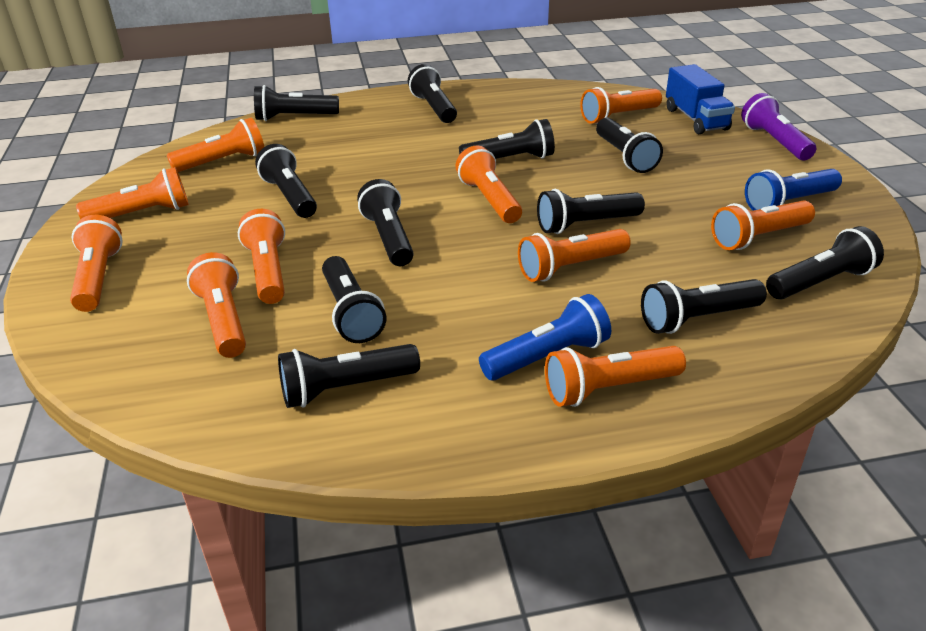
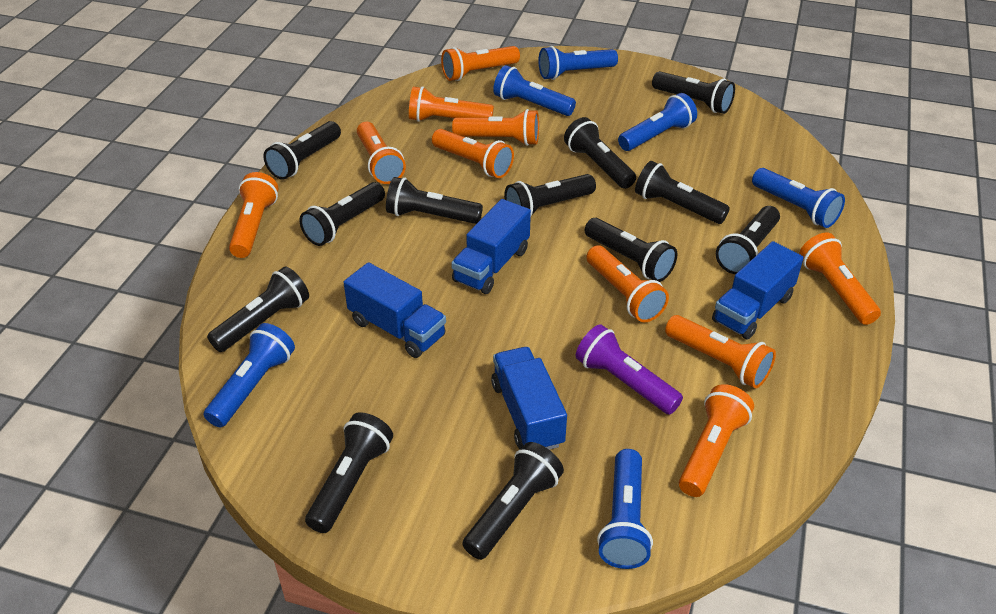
black flashlight: [254,85,339,121] [255,144,317,218] [278,344,420,408] [322,256,386,343] [357,179,414,266] [408,64,457,123] [459,119,555,159] [537,189,645,234] [596,118,663,173] [641,279,767,334] [766,226,884,299] = 11 -> [207,267,309,352] [264,121,341,180] [300,182,385,246] [305,412,393,533] [386,177,483,224] [462,442,564,560] [504,174,596,216] [564,117,636,189] [585,218,677,282] [635,161,730,224] [652,71,735,114] [716,206,780,274] = 12
blue flashlight: [479,294,611,380] [745,169,842,211] = 2 -> [204,323,295,428] [493,65,576,116] [538,46,618,80] [597,449,653,569] [618,93,697,151] [752,168,845,228] = 6
blue truck: [666,64,735,134] = 1 -> [343,262,446,358] [451,199,531,294] [491,347,567,450] [712,241,804,340] = 4

